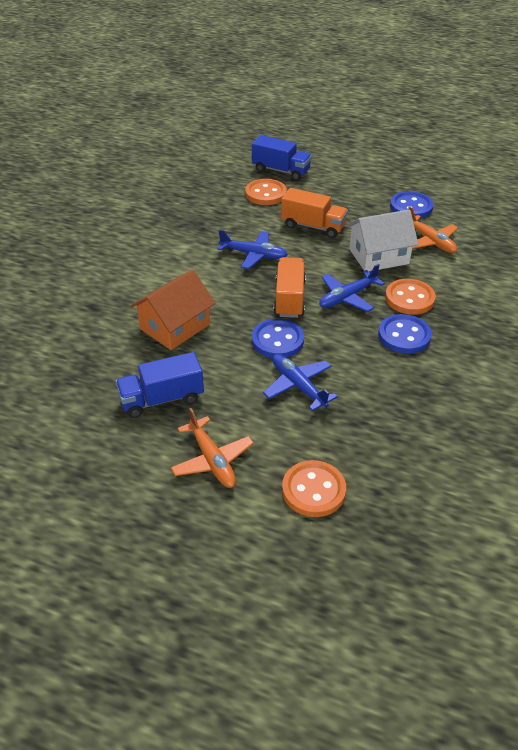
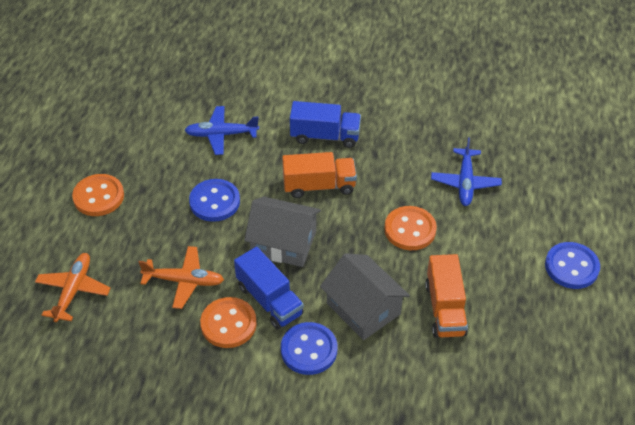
blue plane: [217,229,288,269] [263,354,338,411] [319,264,385,312] = 3 -> [184,106,259,155] [431,137,502,206] = 2
grey house: none = 0 -> [244,196,321,267] [320,253,410,340] = 2
orange house: [131,270,215,350] = 1 -> none = 0
white house: [347,210,418,272] = 1 -> none = 0

